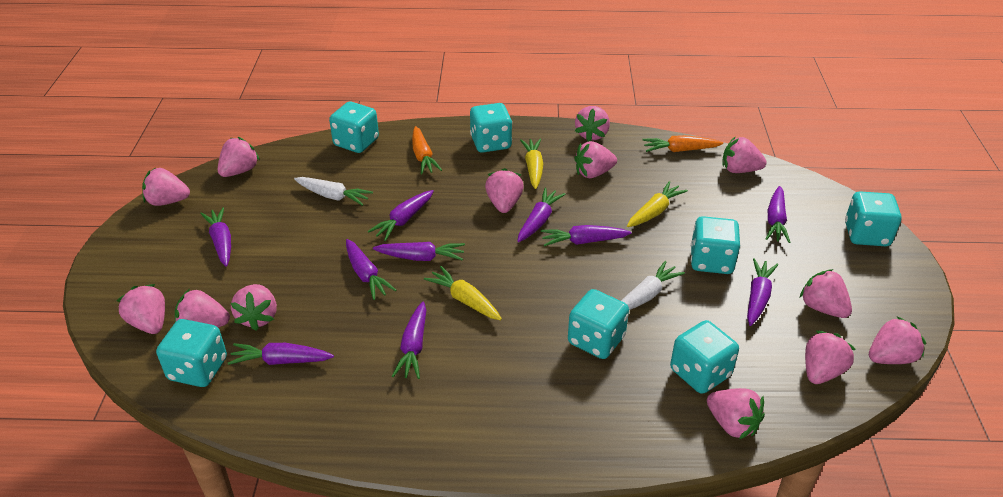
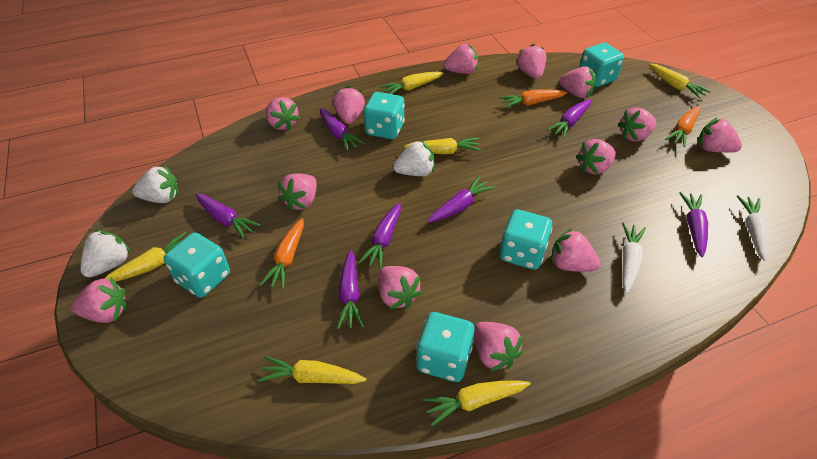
orange carrot: [412,126,442,174] [642,135,723,152] = 2 -> [260,218,304,290] [499,89,567,108] [665,106,701,147] = 3
purple carrot: [200,207,231,267] [228,343,334,365] [346,239,396,300] [368,190,434,241] [373,242,465,261] [392,302,426,379] [518,188,566,242] [541,225,631,246] [747,258,778,326] [766,186,790,243] = 10 -> [195,193,261,239] [320,108,364,151] [337,250,364,329] [358,203,401,269] [427,176,495,223] [547,99,591,138] [679,192,708,257] = 7
turquoise dice: [156,319,227,387] [329,102,379,153] [470,103,512,153] [568,289,629,359] [670,320,739,394] [691,216,741,274] [845,191,902,246] = 7 -> [164,233,230,298] [364,92,405,139] [416,312,475,382] [500,209,552,270] [579,43,624,87] = 5
white strawberry: none = 0 -> [80,230,131,277] [132,166,179,203] [393,140,435,176] = 3
yellow carrot: [424,266,502,320] [520,139,543,189] [627,181,688,227] = 3 -> [104,232,186,282] [257,356,366,384] [380,72,444,94] [404,138,481,154] [422,380,531,426] [649,64,711,99] = 6

